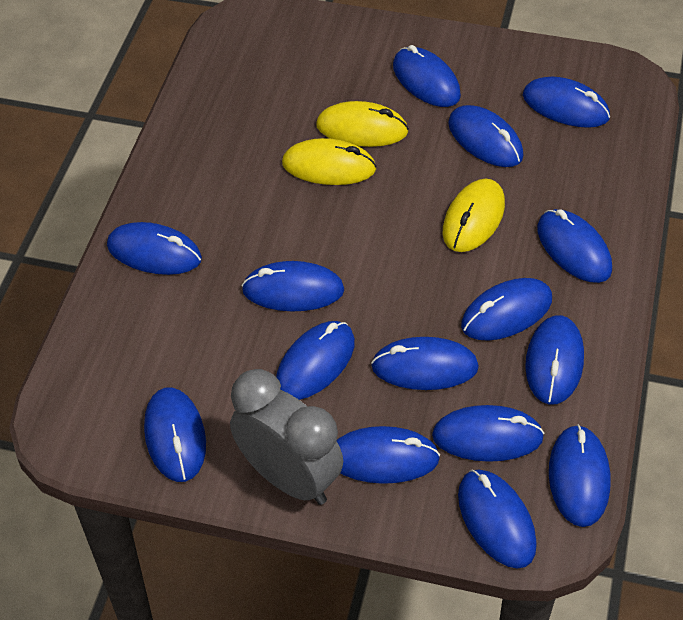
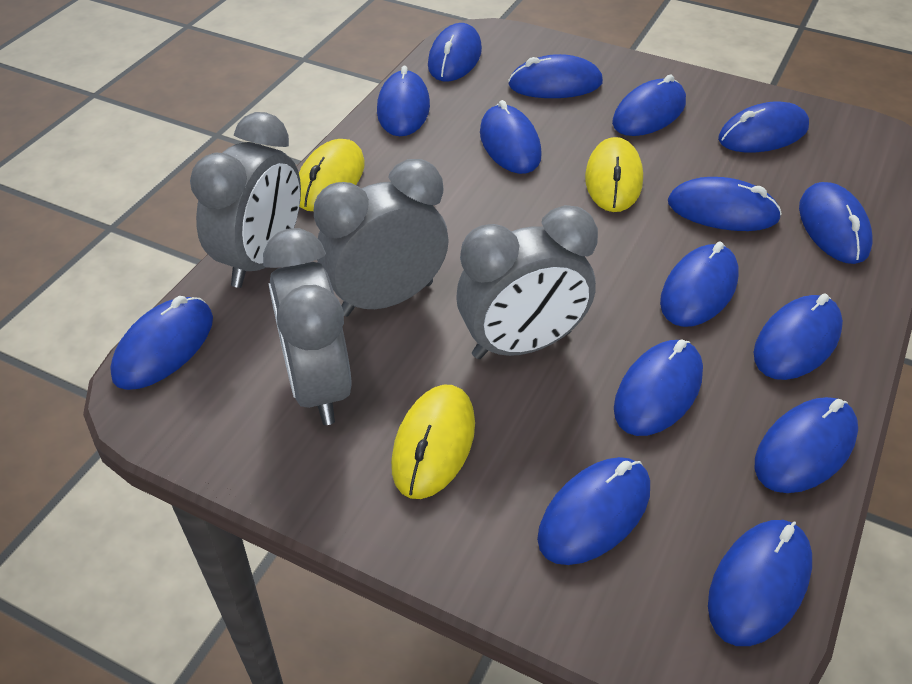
grey clock: [230,369,343,505] = 1 -> [190,112,301,288] [263,228,352,425] [314,159,449,317] [456,205,598,359] = 4

